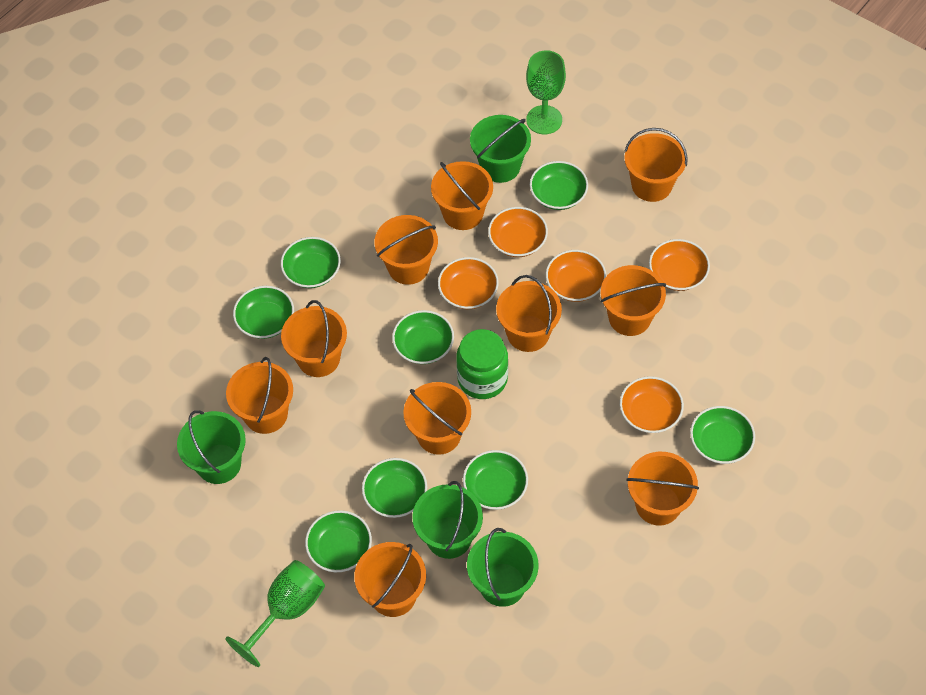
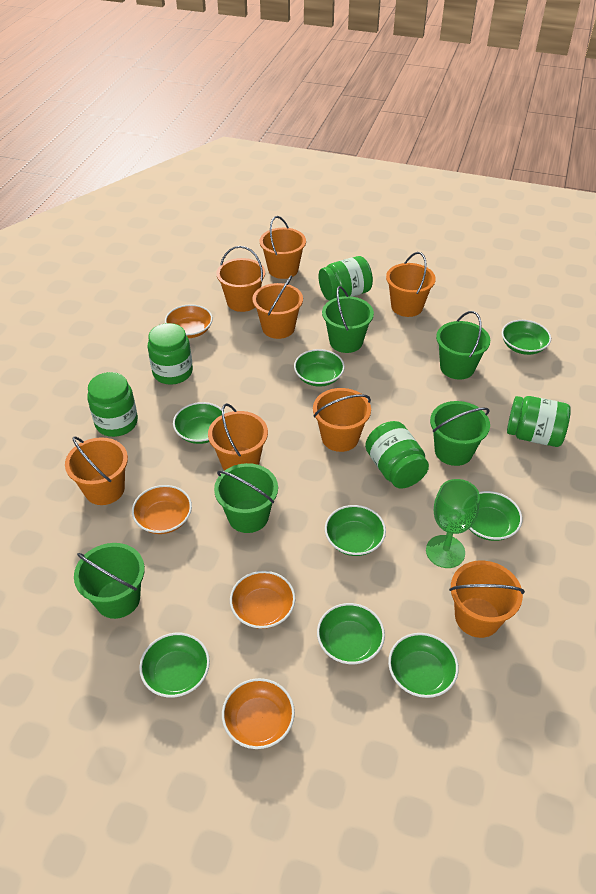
green bucket: [177,410,246,484] [412,481,483,559] [467,528,539,607] [470,115,531,183] = 4 -> [74,543,145,619] [214,463,278,533] [322,286,374,353] [430,401,490,466] [436,311,490,380] = 5
green goblet: [225,560,325,667] [526,50,566,134] = 2 -> [426,479,480,568] = 1
green jar: [456,329,508,399] = 1 -> [87,372,138,437] [148,323,193,385] [319,256,373,300] [365,421,429,488] [507,396,571,447] = 5
orange bowl: [438,257,499,309] [488,207,548,257] [546,250,606,302] [620,376,684,433] [649,239,710,291] = 5 -> [132,485,192,534] [165,304,213,338] [222,678,295,749] [230,571,295,629] = 4
orange bucket: [226,357,293,434] [281,300,347,377] [354,542,426,617] [374,215,438,285] [403,382,471,455] [431,161,493,230] [496,275,562,352] [601,265,666,336] [624,128,688,202] [626,452,699,526] = 10 -> [65,436,128,505] [208,403,268,471] [216,246,265,312] [252,276,303,339] [260,216,306,279] [313,388,371,452] [386,252,436,317] [449,560,525,638] = 8

